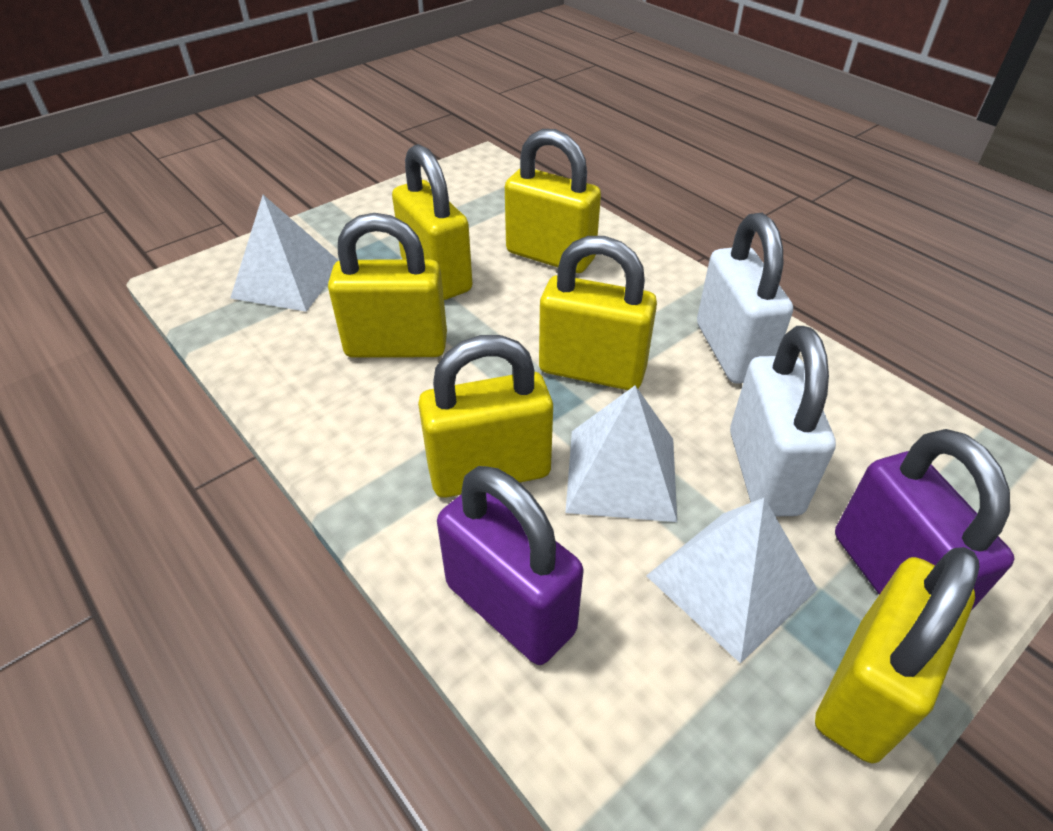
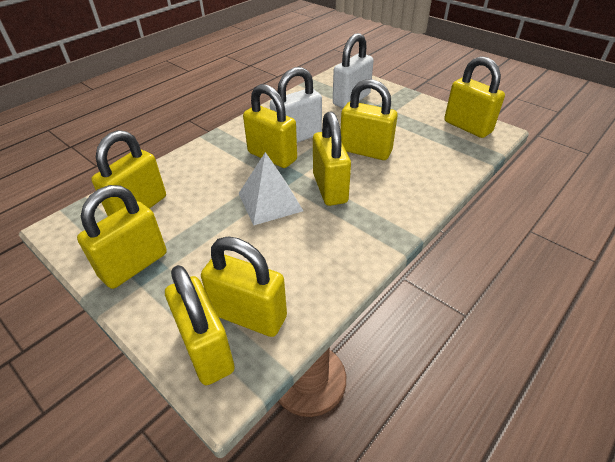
purple padlock: [437,466,583,665] [835,429,1014,611] = 2 -> none = 0
white pyramid: [230,195,339,312] [565,386,677,522] [646,498,817,664] = 3 -> [239,152,303,226] = 1
yellow padlock: [328,213,447,358] [392,144,473,300] [418,335,553,498] [505,129,601,273] [539,236,657,390] [815,547,979,763] = 6 -> [77,185,167,289] [91,130,166,216] [165,265,235,385] [201,236,287,337] [243,84,297,168] [313,111,351,206] [341,79,398,160] [444,56,505,138] = 8

